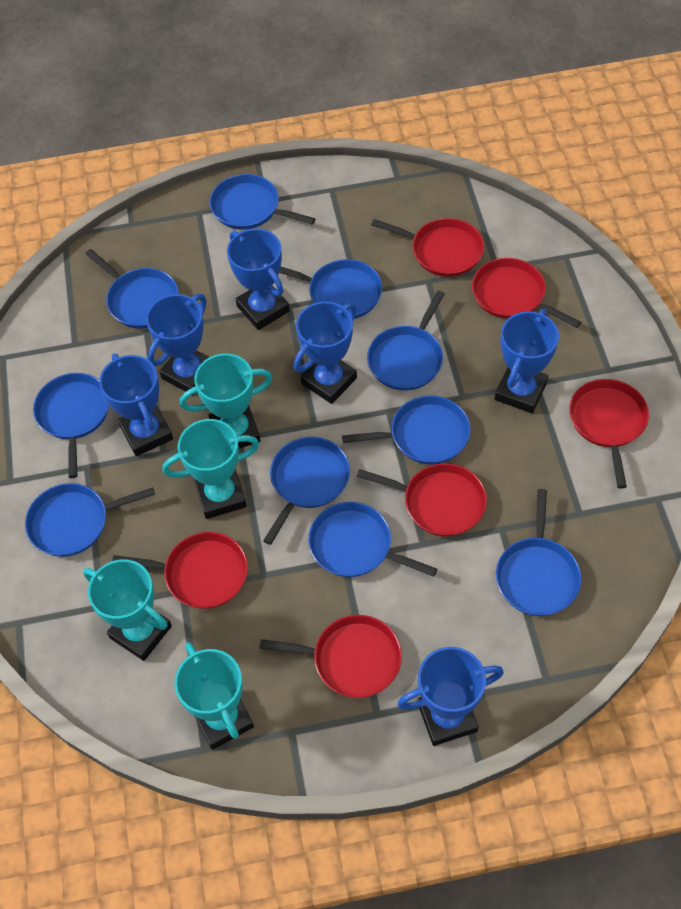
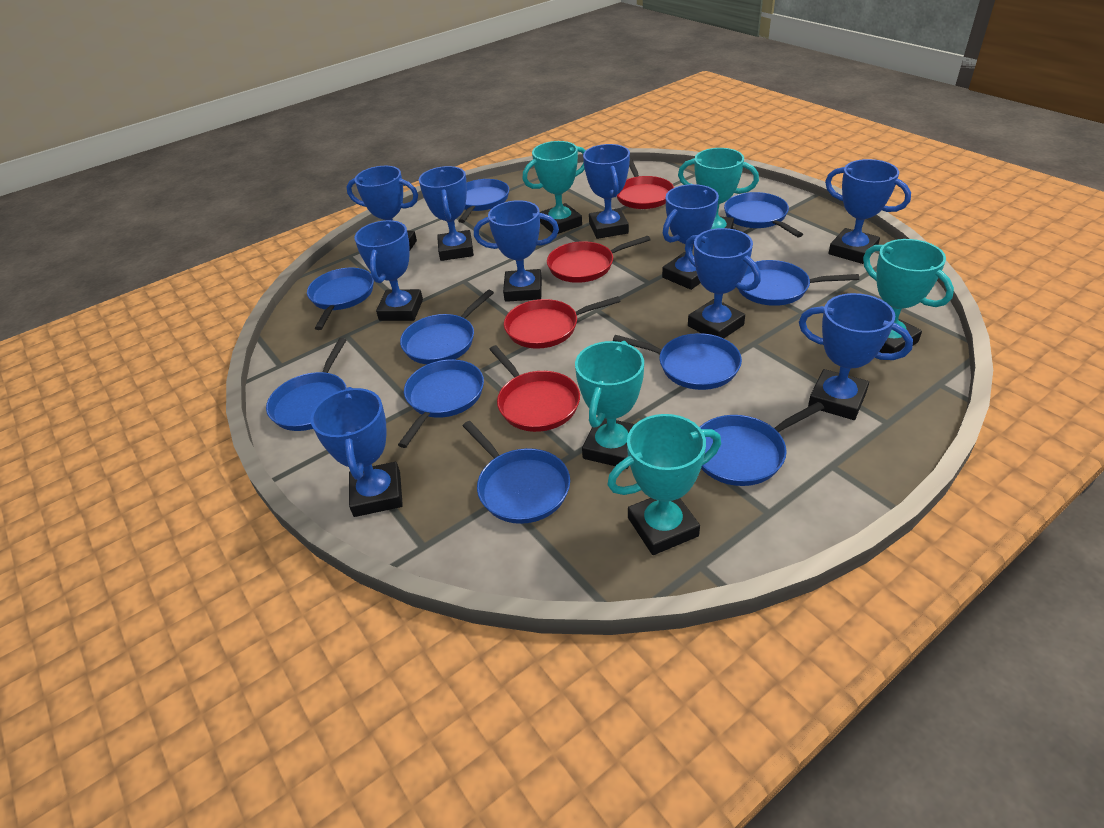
blue trophy: [99,354,173,456] [146,294,209,395] [227,229,290,330] [294,301,357,404] [397,647,504,746] [495,309,559,413] = 6 -> [311,387,403,517] [346,166,418,250] [354,220,423,321] [419,166,474,261] [474,200,559,302] [583,144,630,239] [662,184,719,290] [685,228,761,338] [799,293,913,420] [825,159,911,264] = 10
red pan: [112,532,248,609] [259,615,402,698] [357,463,487,537] [371,218,484,277] [472,258,581,328] [569,379,649,489] = 6 -> [489,345,580,432] [504,296,621,349] [547,236,651,283] [617,158,674,209] = 4
turquoise trophy: [83,559,172,661] [162,419,259,519] [174,642,254,750] [180,354,273,449] = 4 -> [522,141,586,234] [575,341,644,469] [607,414,721,555] [678,148,759,229] [863,239,954,353] = 5

